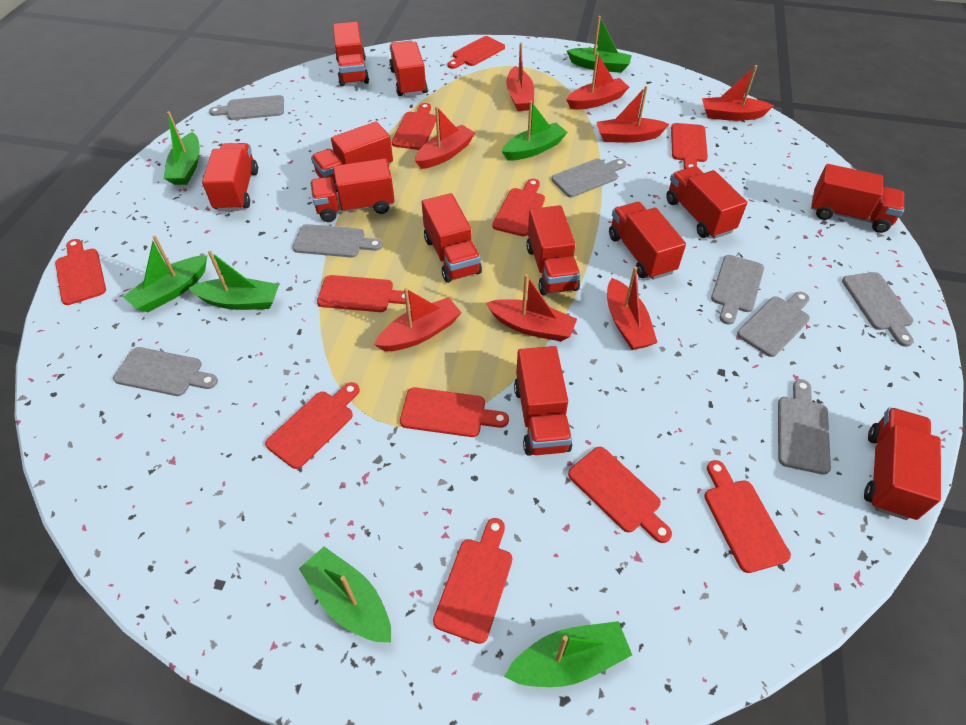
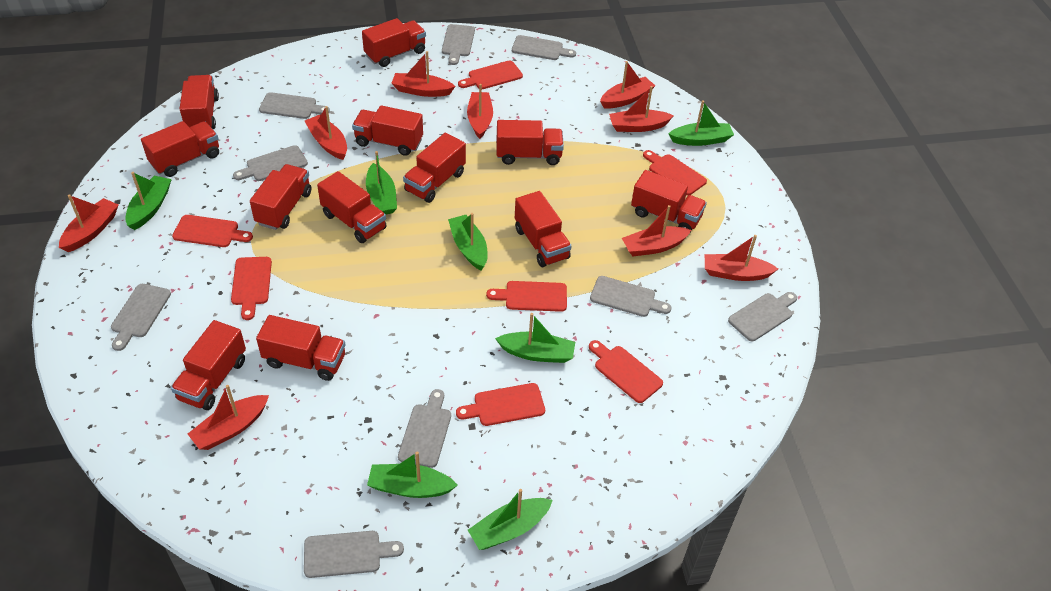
grey cutting board: [113,347,218,396] [209,95,284,120] [293,224,383,258] [552,159,626,197] [711,255,764,325] [737,292,810,357] [778,379,831,475] [842,272,914,347] = 8 -> [111,284,171,351] [233,145,308,181] [259,92,330,119] [304,531,404,578] [398,389,451,468] [442,24,475,65] [512,35,576,60] [590,276,671,317] [728,292,797,341] = 9
red boat: [374,288,462,351] [415,106,475,169] [486,274,577,341] [506,43,534,111] [566,53,629,110] [597,86,669,143] [607,266,658,350] [702,65,774,121] = 8 -> [59,194,118,252] [188,385,269,450] [305,106,347,160] [391,51,456,97] [467,84,493,139] [600,61,655,109] [609,86,674,132] [622,205,691,256] [705,235,778,281] = 9
red cutting board: [55,239,106,305] [265,382,360,469] [317,275,410,312] [392,103,436,150] [400,387,509,437] [433,518,512,644] [448,36,505,69] [492,179,545,237] [568,447,672,543] [671,123,708,169] [704,460,791,573] = 11 -> [172,215,253,247] [231,257,272,320] [456,383,545,426] [458,60,523,89] [486,281,567,312] [589,340,663,403] [643,150,707,195] = 7

